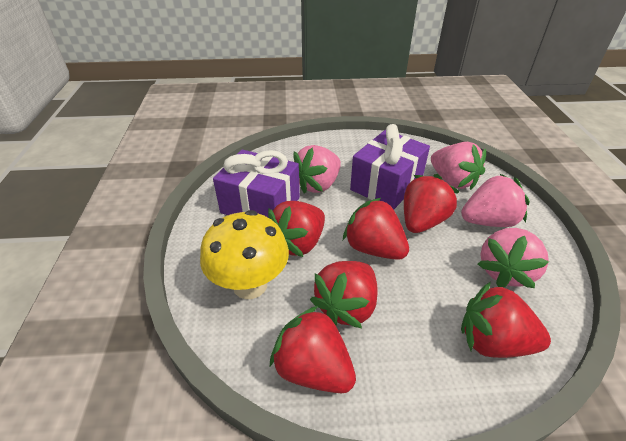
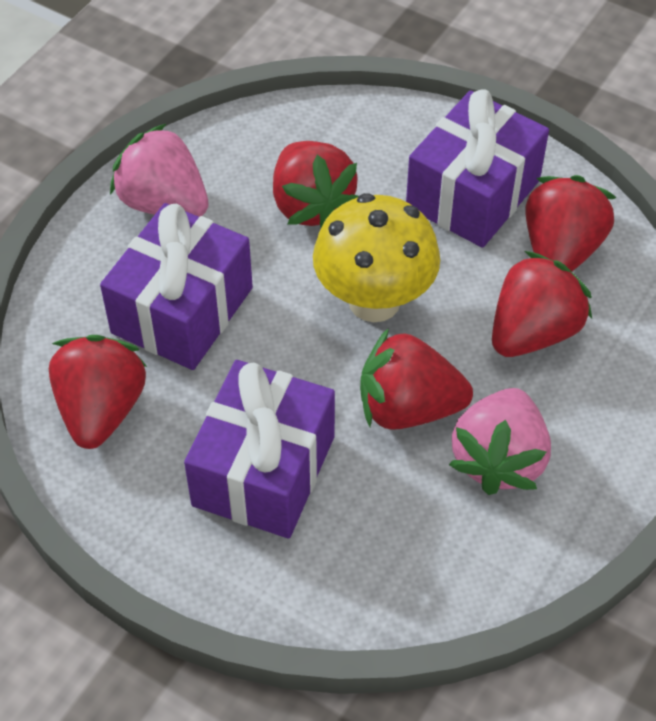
pink strawberry: [293,145,341,194] [431,142,486,190] [461,174,530,227] [478,228,549,288] = 4 -> [110,124,208,217] [449,388,551,495] = 2
purple gift: [213,149,300,218] [350,124,430,210] = 2 -> [100,203,253,370] [184,360,335,539] [406,90,549,248] = 3
red strawberry: [268,201,325,257] [269,306,356,393] [310,261,378,328] [343,198,409,260] [404,174,460,233] [461,281,551,358] = 6 -> [49,335,147,449] [273,141,359,228] [360,328,473,430] [492,251,592,357] [525,175,616,272] = 5

